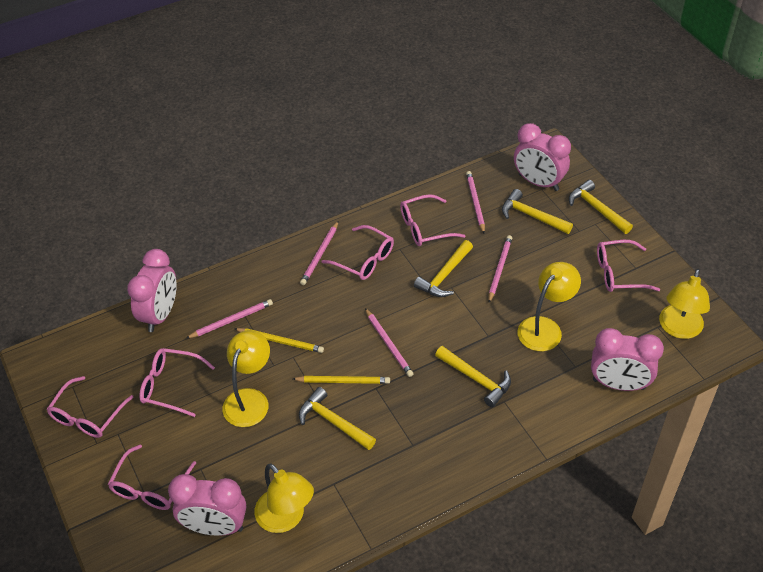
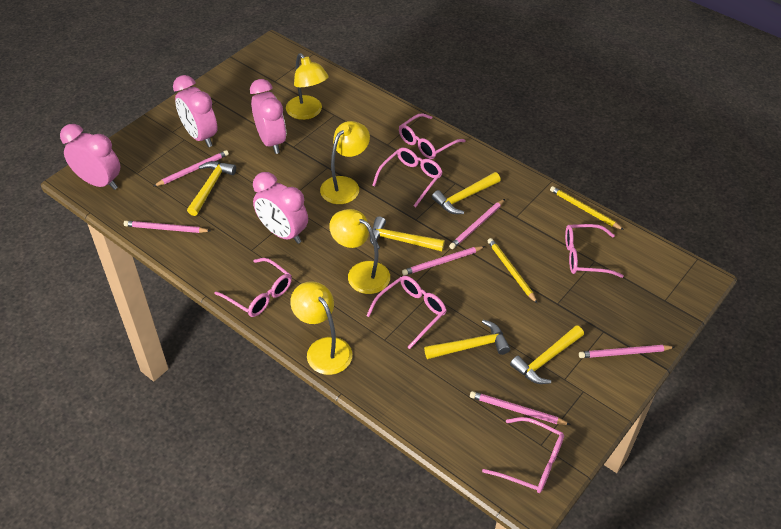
pink pencil: [186,299,273,338] [300,221,338,285] [365,308,413,377] [466,171,485,233] [488,235,512,303] = 5 -> [124,221,210,233] [153,150,229,187] [402,246,485,276] [449,199,505,249] [470,391,571,425] [579,345,675,358] = 6

